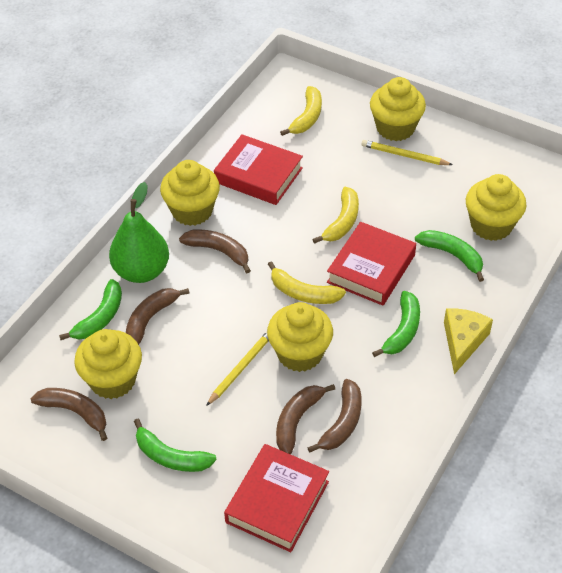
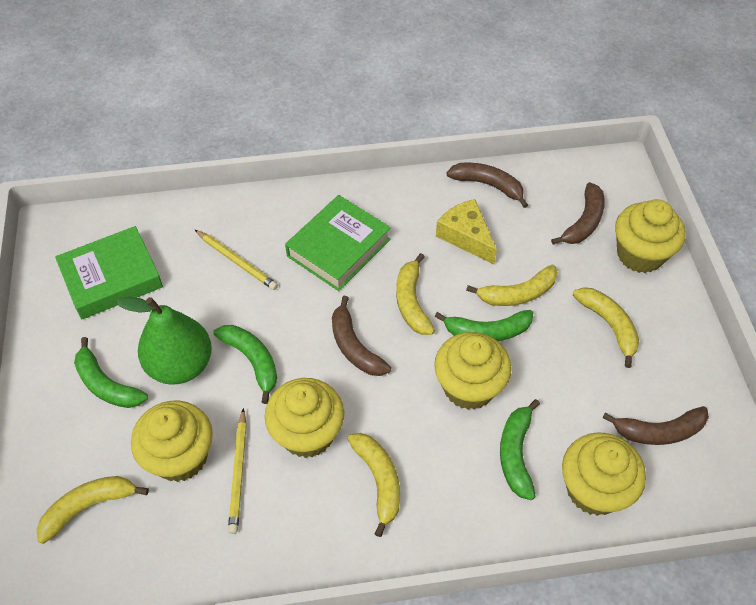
brown banana: [31,388,107,441] [126,288,189,345] [179,230,251,273] [276,384,335,455] [307,379,362,453] = 5 -> [332,296,391,376] [446,162,528,208] [551,182,605,245] [602,406,709,445] = 4
green book: none = 0 -> [55,226,163,319] [285,195,391,291] = 2
red book: [214,134,303,205] [224,444,329,552] [327,222,416,306] = 3 -> none = 0
yellow banana: [268,261,346,304] [280,86,322,136] [313,187,359,244] = 3 -> [36,476,149,544] [347,433,400,537] [396,253,435,335] [466,265,558,306] [573,287,639,368] = 5

